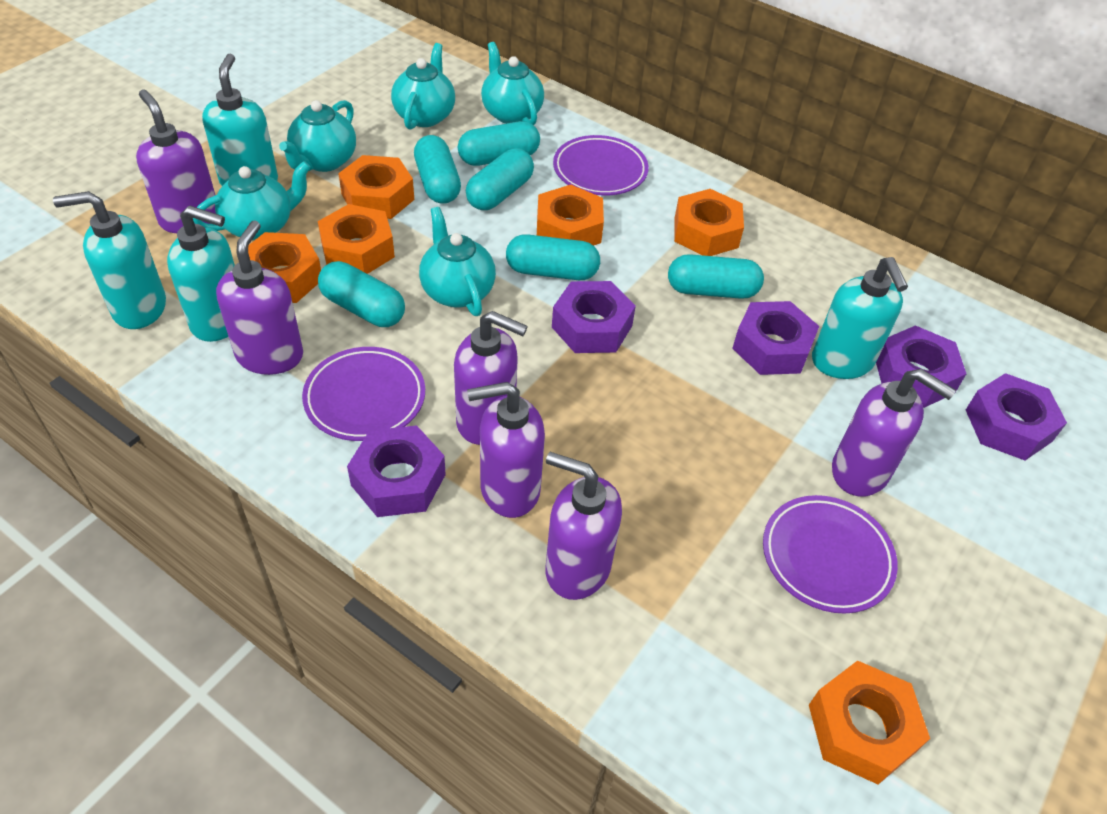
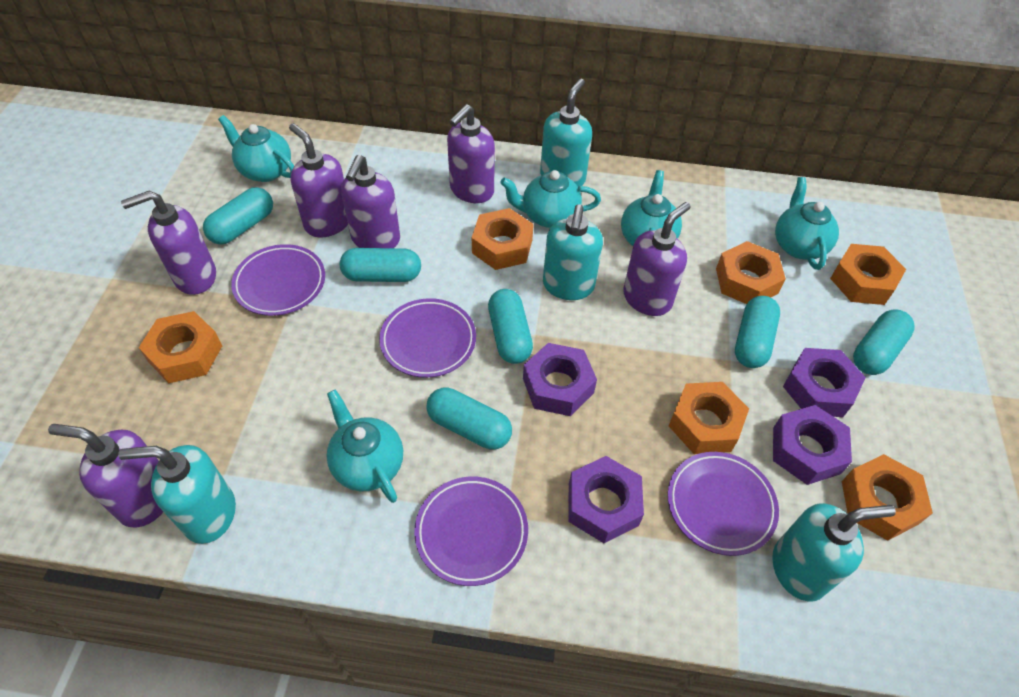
purple nut: [347,425,446,517] [552,281,636,353] [732,301,819,375] [876,325,966,408] [966,373,1067,460] = 5 -> [523,343,597,416] [568,456,644,543] [773,405,852,485] [783,348,866,417] = 4
purple plate: [302,347,425,441] [553,135,649,195] [763,495,898,614] = 3 -> [231,244,325,316] [379,298,476,378] [414,477,528,586] [668,452,779,556] = 4

